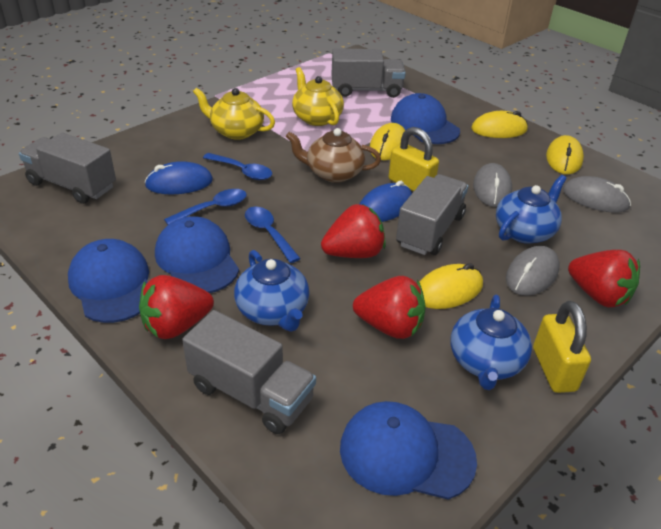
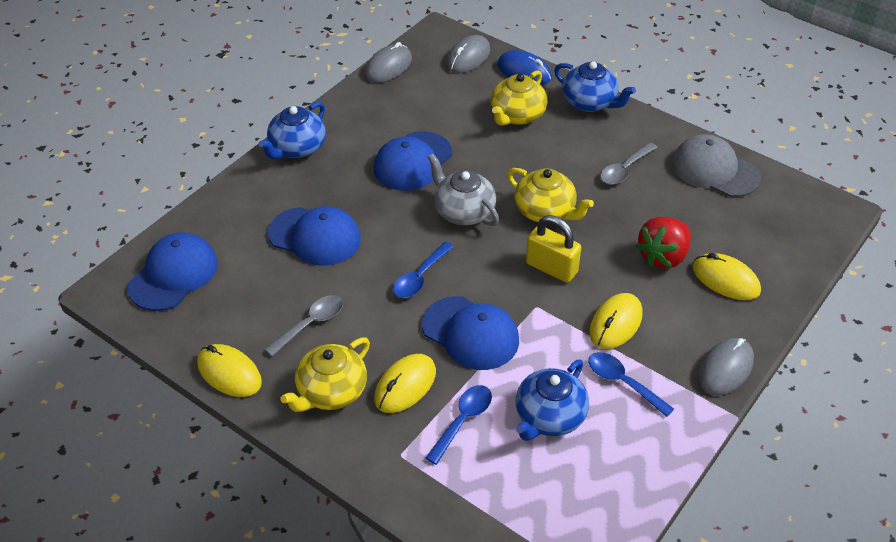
blue mouse: [144,161,213,195] [359,181,412,222] = 2 -> [497,50,552,85] = 1
brown teapot: [286,128,381,183] = 1 -> none = 0
grey cap: none = 0 -> [672,134,761,197] = 1
grey spoon: none = 0 -> [264,295,343,356] [600,142,658,185] = 2
grey teapot: none = 0 -> [428,154,499,226] = 1
grey truck: [19,133,116,204] [182,310,316,434] [331,48,406,98] [396,174,468,255] = 4 -> none = 0
red strawberry: [139,275,214,339] [321,204,386,258] [353,276,426,339] [568,250,640,307] = 4 -> [636,217,691,269] = 1
yellow padlock: [389,127,439,192] [533,301,591,393] = 2 -> [526,215,581,283] = 1
yellow teapot: [193,88,275,140] [292,67,344,126] = 2 -> [280,337,370,412] [491,70,547,126] [507,168,594,222] = 3

